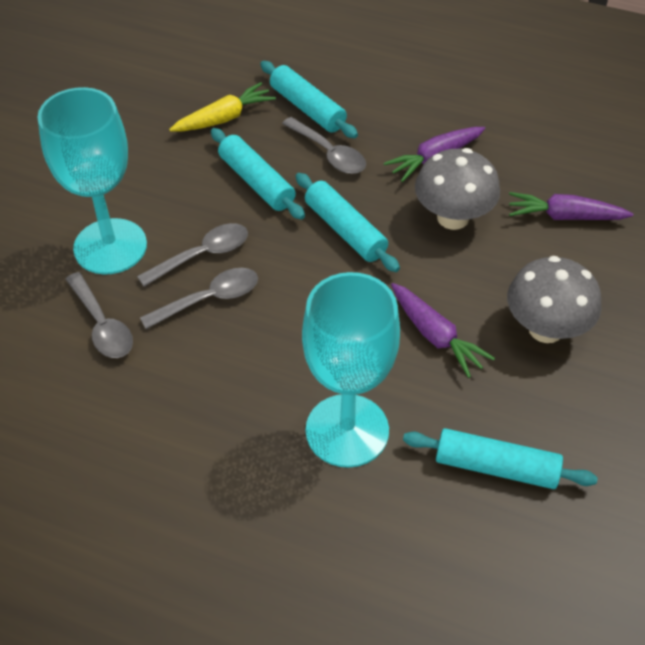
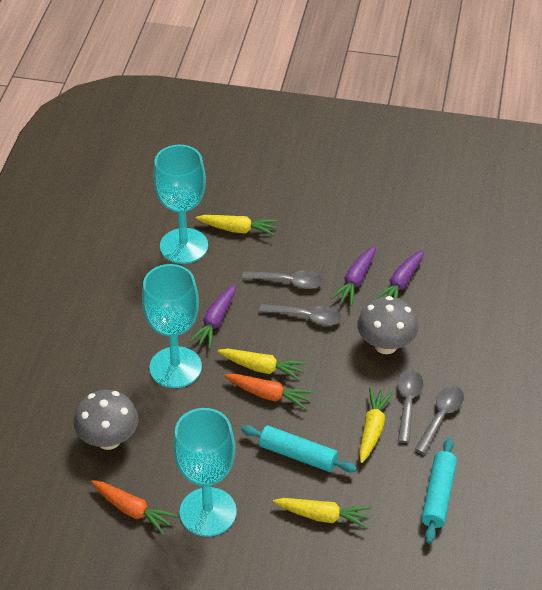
orange carrot: none = 0 -> [91,480,178,535] [224,374,314,410] = 2
turquoise goblet: [37,87,147,274] [302,272,400,468] = 2 -> [142,264,202,388] [153,145,208,264] [173,408,237,537] = 3
turquoise rolling pin: [211,128,305,220] [260,61,358,138] [296,173,400,272] [403,428,598,489] = 4 -> [241,425,357,473] [422,438,457,544] = 2
yellow carrot: [169,82,276,131] = 1 -> [196,215,278,236] [217,349,306,381] [273,498,372,529] [359,387,393,463] = 4

